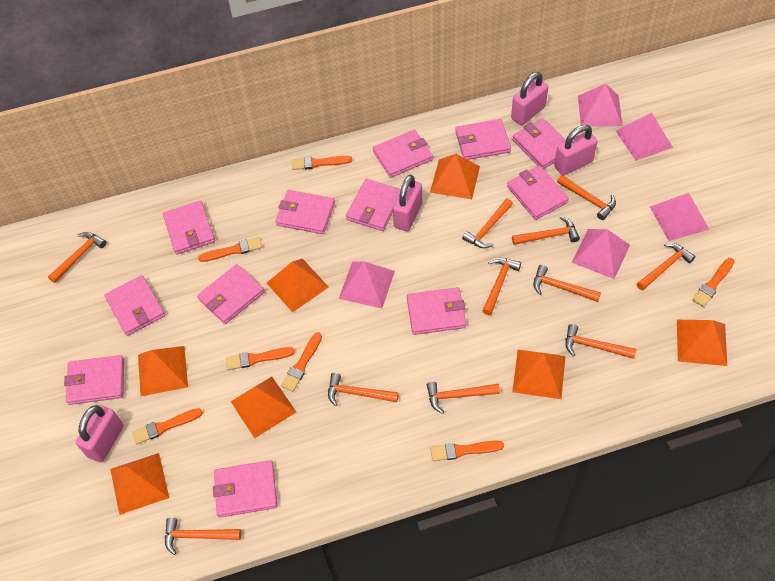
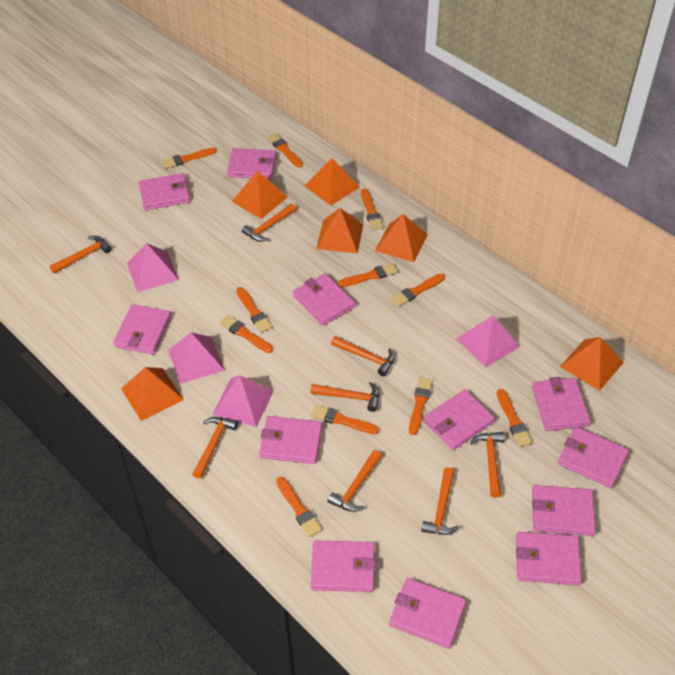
orange brush: [132,408,203,445] [198,237,262,262] [226,347,295,370] [281,332,322,392] [292,156,352,170] [430,441,504,461] [692,258,735,307] = 7 -> [162,147,217,169] [219,315,273,353] [236,287,272,333] [267,133,303,168] [276,477,322,537] [311,405,379,434] [338,263,398,287] [361,188,383,230] [391,274,445,307] [409,377,433,435] [497,389,532,447] = 11
orange hammer: [48,232,106,283] [165,518,241,555] [328,373,399,406] [427,382,500,414] [462,199,513,248] [482,258,521,315] [512,216,580,245] [533,265,601,302] [557,175,616,220] [565,324,637,359] [637,243,696,291] = 11 -> [50,236,112,274] [193,417,238,479] [242,203,296,242] [310,382,379,412] [327,450,382,512] [331,336,395,376] [421,467,459,535] [470,432,504,498] = 8
orange pyramid: [110,453,169,515] [138,346,188,396] [231,377,296,438] [267,258,329,313] [430,154,480,199] [512,350,566,399] [677,320,727,366] = 7 -> [121,367,184,421] [232,171,288,219] [305,158,360,206] [316,208,363,253] [375,214,428,262] [560,337,624,391] = 6
pink padlock: [76,405,124,462] [393,175,422,231] [511,72,548,125] [554,125,597,176] = 4 -> none = 0
pink pyramid: [339,261,395,309] [571,229,630,279] [578,84,623,127] [616,112,673,161] [650,193,710,241] = 5 -> [127,243,179,292] [168,333,225,384] [212,375,274,427] [456,315,520,368] = 4

